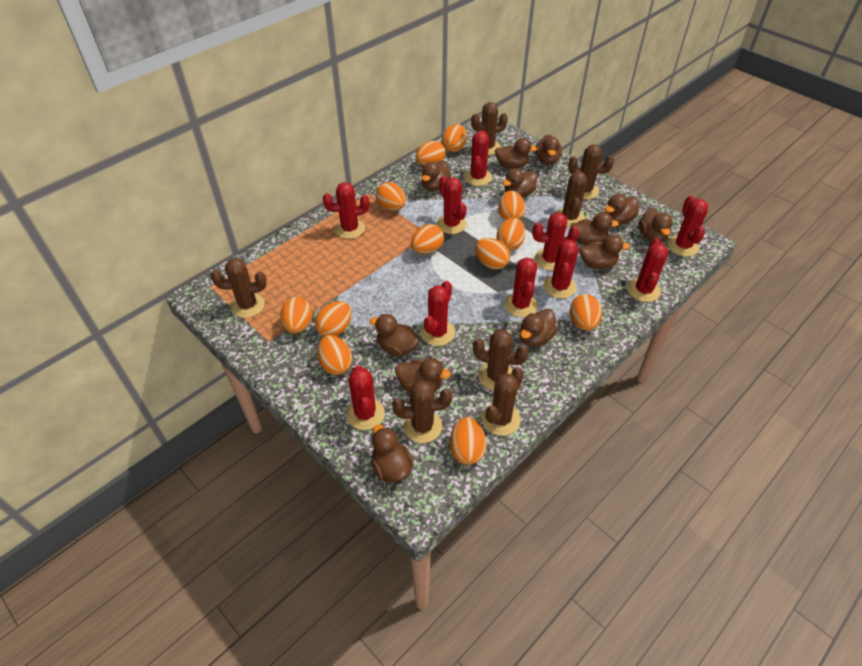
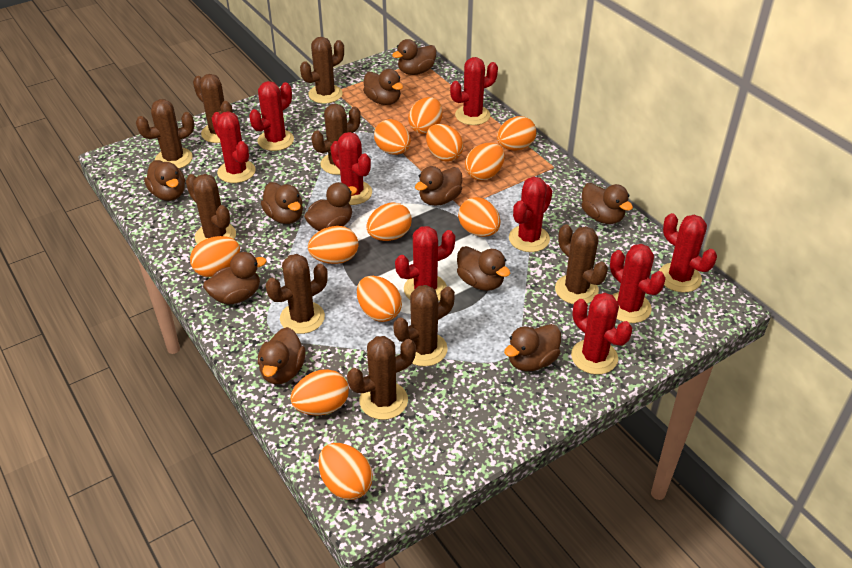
brown cactus: [211,258,267,318] [392,380,452,443] [471,102,508,155] [473,330,529,391] [482,367,524,436] [557,169,587,227] [568,144,614,199] = 7 -> [136,99,194,169] [186,174,236,244] [193,74,233,143] [266,254,328,334] [300,37,344,104] [311,104,361,175] [347,336,416,420] [393,285,455,366] [555,224,608,304] = 9
brown duck: [369,314,419,356] [371,424,414,483] [395,358,451,392] [421,161,451,191] [495,138,537,169] [502,168,537,198] [520,309,557,347] [535,134,562,165] [570,212,619,245] [580,235,630,269] [605,194,639,225] [639,208,672,242] = 12 -> [144,160,185,201] [203,252,267,305] [258,327,306,384] [261,182,303,224] [304,182,357,231] [363,69,403,105] [392,39,437,75] [415,166,462,206] [457,246,510,291] [504,324,561,371] [581,183,633,224] = 11
red cactus: [323,182,370,239] [346,365,385,430] [420,281,455,346] [437,176,467,234] [464,130,492,186] [504,257,538,317] [532,212,579,270] [544,239,579,299] [627,239,668,302] [667,196,708,256] = 10 -> [212,112,256,183] [249,81,294,151] [330,132,372,205] [395,226,455,301] [450,57,498,125] [509,177,552,252] [571,293,632,375] [610,244,666,323] [659,213,717,292] = 9

